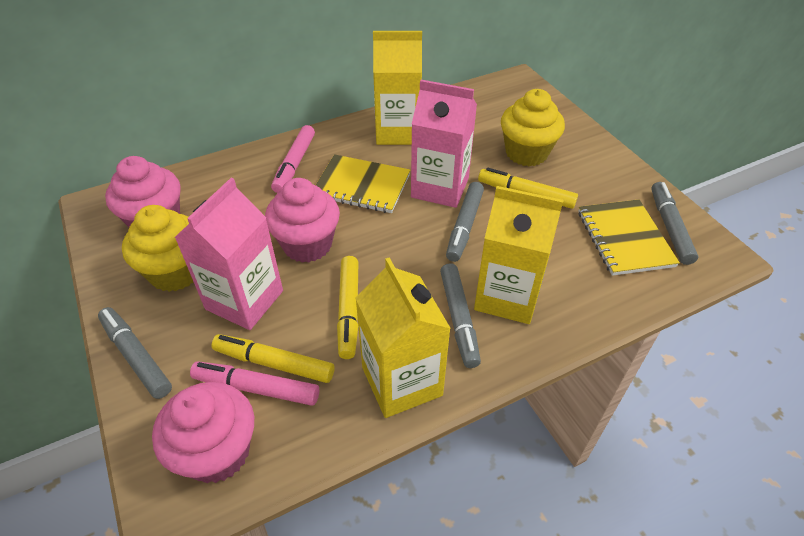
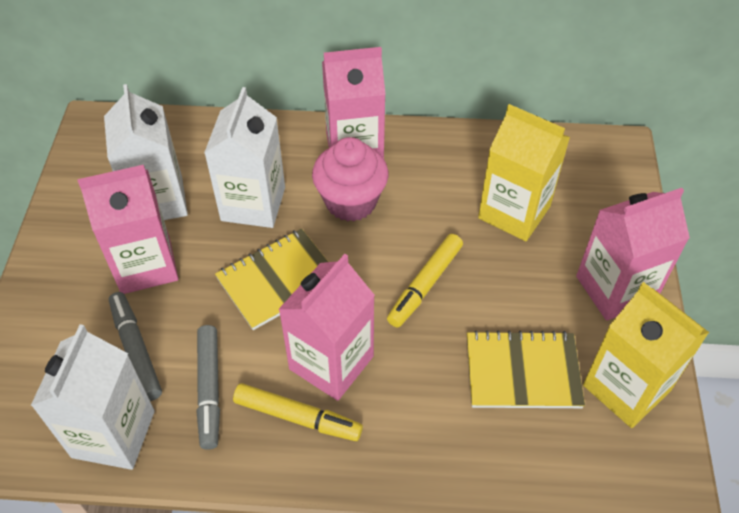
grey marker: [98,307,172,399] [440,263,481,368] [446,182,484,262] [651,182,698,265] = 4 -> [109,292,162,401] [197,325,220,450] = 2
pink carton: [174,178,283,330] [411,80,477,208] = 2 -> [78,165,178,294] [278,254,375,401] [322,47,386,158] [576,188,690,321] = 4
pink cupcake: [105,156,181,227] [152,382,254,483] [265,178,340,263] = 3 -> [312,137,388,222] = 1
pink marker: [190,361,319,406] [271,125,315,193] = 2 -> none = 0
white carton: none = 0 -> [31,324,155,470] [104,84,188,220] [204,87,285,228] = 3
yellow carton: [355,257,451,418] [373,31,422,145] [474,186,564,324] = 3 -> [478,104,570,241] [583,282,709,428] = 2
yellow cupcake: [122,205,194,292] [501,89,565,166] = 2 -> none = 0
yellow marker: [212,334,335,383] [337,256,358,359] [478,168,578,209] = 3 -> [233,383,363,441] [387,234,463,328] = 2

